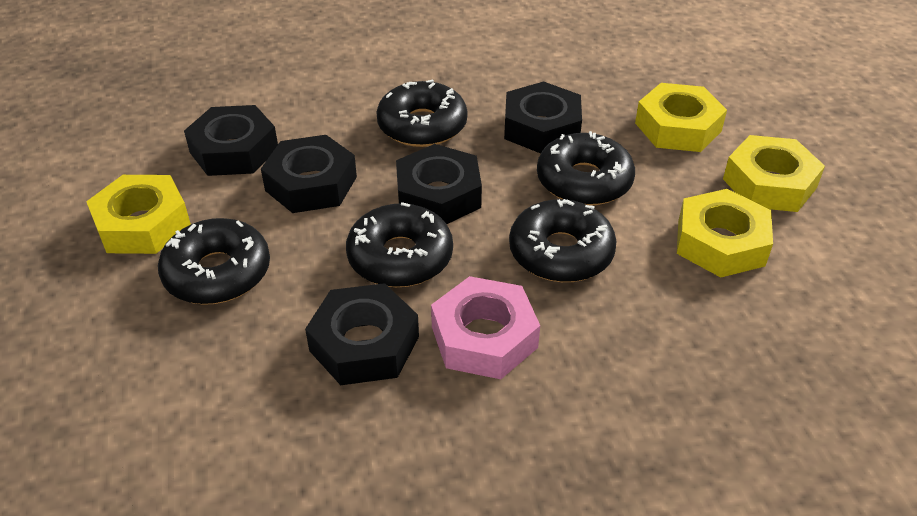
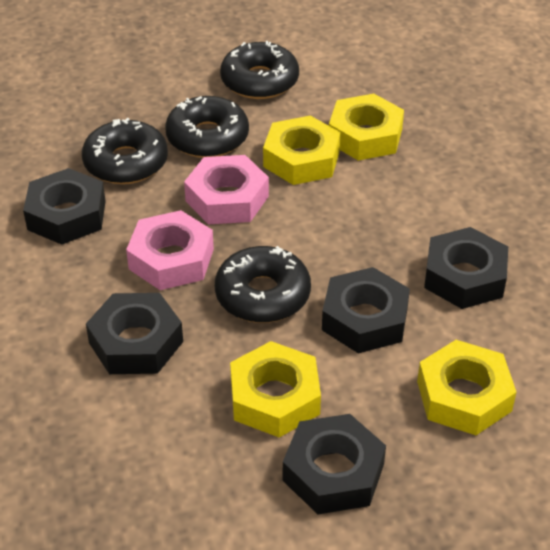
black donut: [158,218,270,305] [346,202,453,287] [376,80,468,147] [509,199,617,282] [537,131,635,206] = 5 -> [82,118,168,184] [165,96,249,158] [215,246,311,323] [220,41,299,99] = 4
pink nut: [431,276,540,379] = 1 -> [126,210,214,290] [184,155,269,224] = 2

